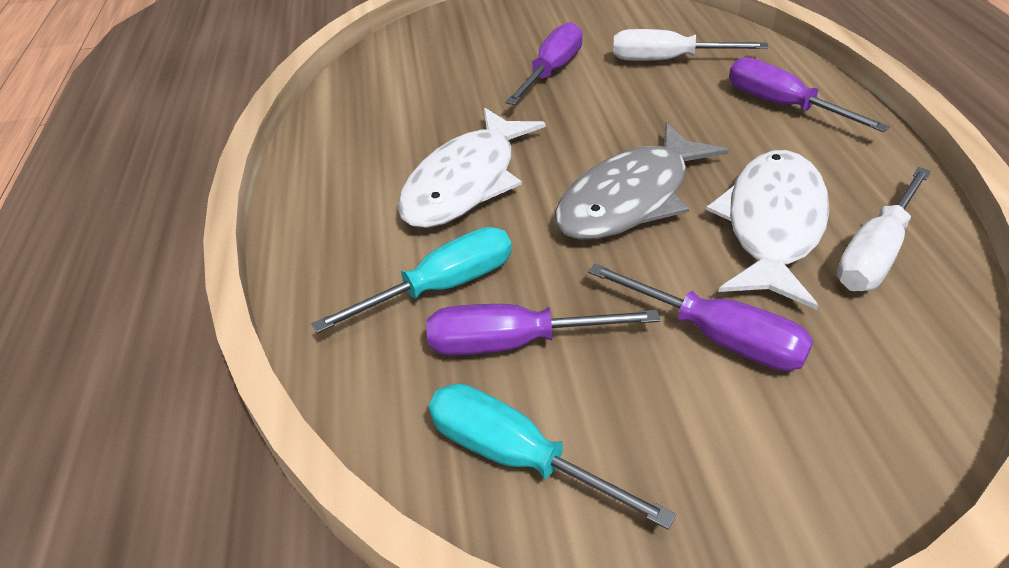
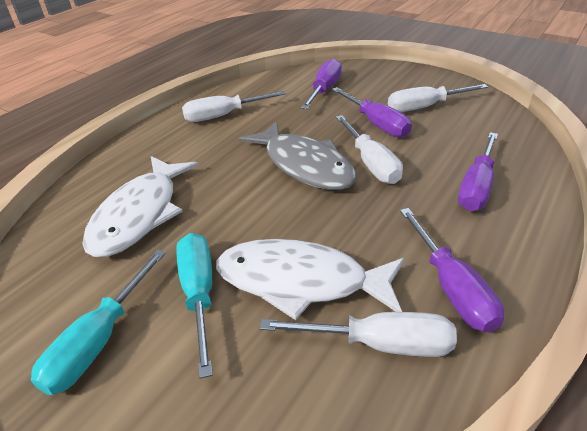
white screwdriver: [613,29,768,61] [836,167,931,291] = 2 -> [182,91,287,122] [260,312,457,357] [336,115,403,184] [388,84,488,112] = 4

